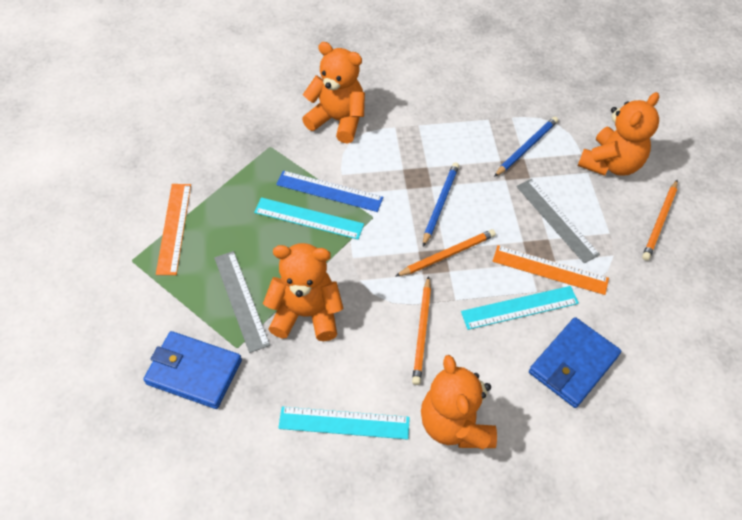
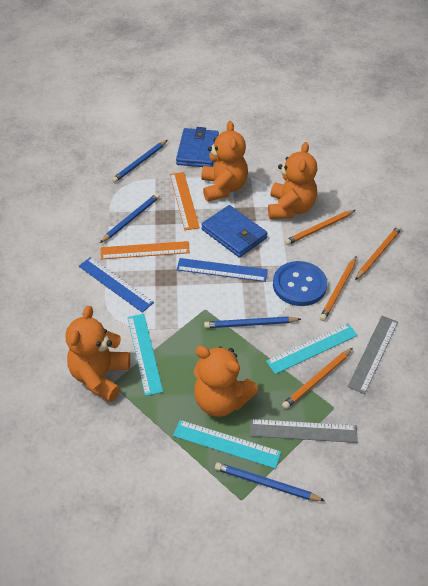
blue button: none = 0 -> [273,261,327,306] = 1
blue pencil: [423,162,459,246] [494,117,558,177] = 2 -> [100,193,160,243] [112,140,167,183] [204,316,301,328] [215,462,325,501] = 4
blue ruler: [276,171,383,212] = 1 -> [79,257,154,313] [176,258,268,282] = 2
orange pencil: [395,229,496,277] [412,276,431,385] [642,180,678,261] = 3 -> [282,348,353,409] [284,210,355,245] [319,256,356,321] [355,225,402,280] = 4

